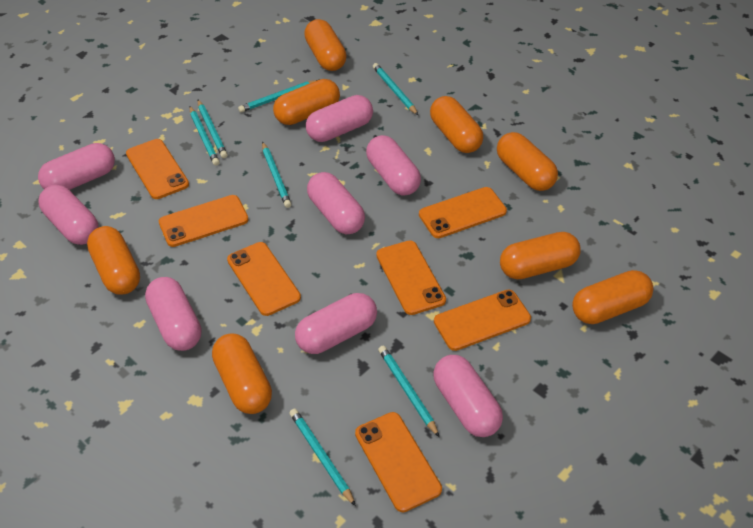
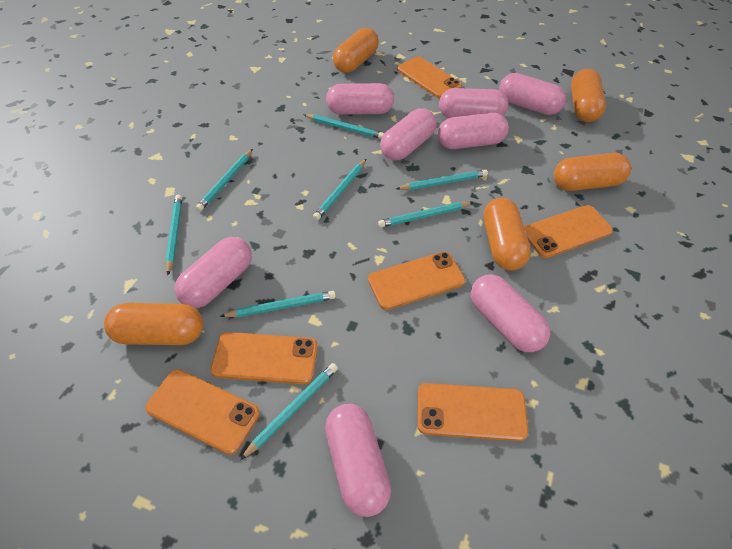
orange capsule: [87,226,140,295] [212,334,272,414] [273,79,340,125] [304,19,347,71] [430,96,483,153] [497,132,558,191] [500,232,581,279] [572,270,653,324] = 8 -> [104,303,203,345] [333,28,379,73] [483,198,531,271] [554,153,631,191] [571,69,606,122] = 5
orange phone: [126,139,189,199] [159,195,248,247] [227,242,301,316] [355,412,442,512] [376,240,446,315] [419,187,507,238] [434,290,531,351] = 7 -> [145,369,260,455] [210,332,318,384] [368,251,465,310] [397,56,462,98] [417,383,529,441] [524,205,613,258] = 6
turquoise pencil: [189,106,220,166] [198,100,228,158] [238,80,317,112] [262,142,291,208] [289,409,356,506] [373,63,418,115] [378,346,439,437] = 7 -> [165,195,182,275] [196,149,253,211] [220,291,336,317] [240,363,338,460] [303,114,384,139] [313,159,366,220] [378,202,474,228] [396,169,488,190] = 8

